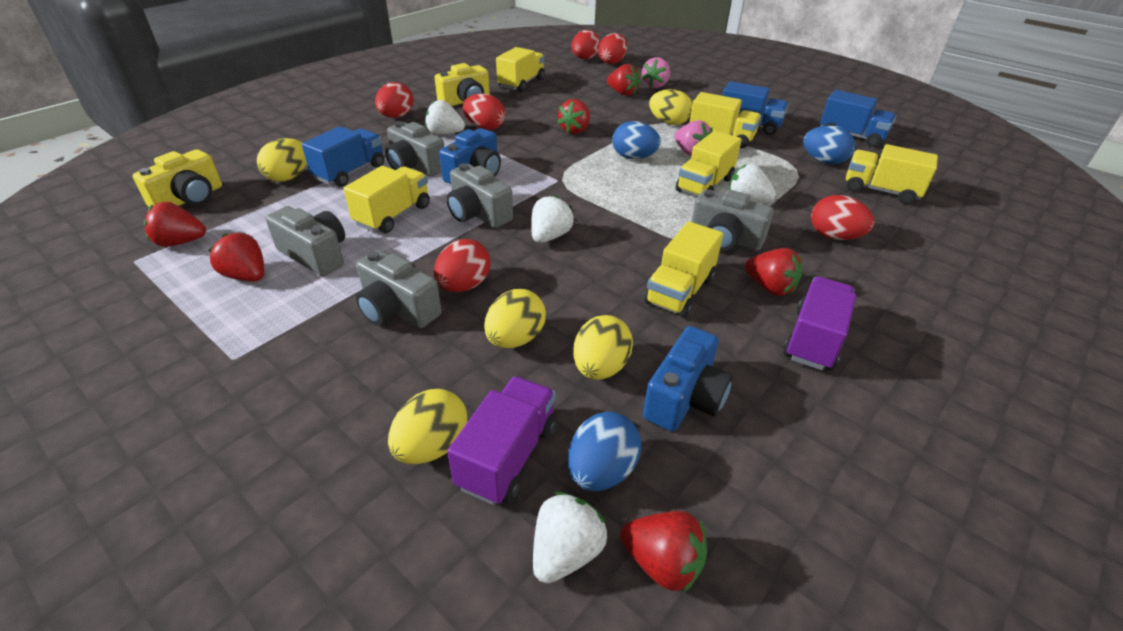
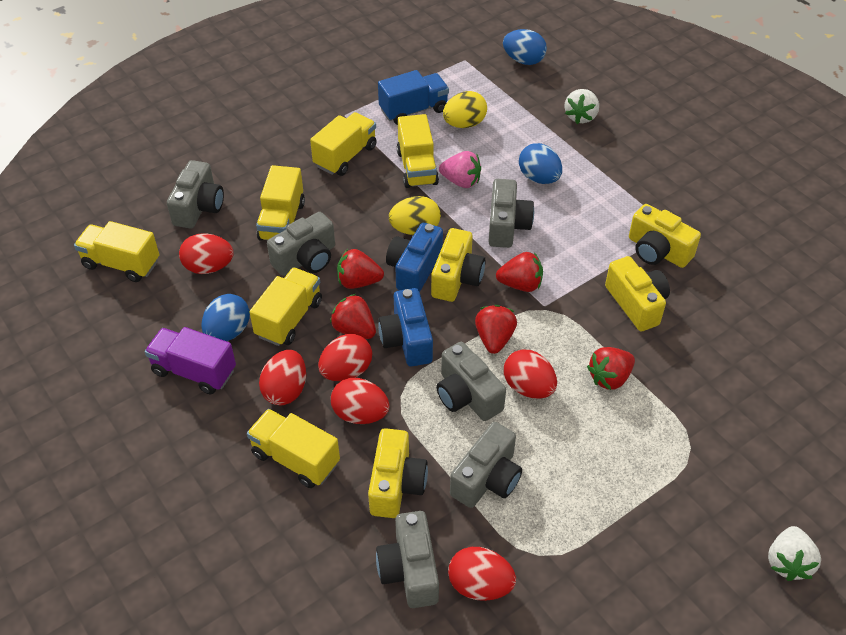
blue truck: [302,126,384,187] [722,81,789,135] [820,90,896,147] = 3 -> [378,70,449,125] = 1
grey camera: [266,206,345,276] [356,250,442,328] [385,121,444,177] [447,163,513,228] [691,190,774,251] = 5 -> [167,160,224,229] [267,212,335,276] [376,511,439,608] [436,342,506,421] [450,422,522,508] [488,179,534,248] = 6
pink strawberry: [642,57,670,88] [674,120,712,156] = 2 -> [439,151,481,188] = 1
purple truck: [447,376,557,505] [783,276,857,370] = 2 -> [145,327,236,394] = 1
red strawberry: [144,201,206,247] [208,233,264,282] [557,99,590,134] [607,64,640,96] [620,511,707,594] [745,248,802,296] = 6 -> [330,294,376,339] [337,249,384,289] [475,305,517,354] [496,252,543,292] [587,347,635,390] = 5
white strawberry: [425,100,465,135] [531,195,574,243] [533,492,608,584] [729,164,776,203] = 4 -> [565,89,599,124] [768,526,821,581] = 2
yellow camera: [132,149,222,207] [435,63,490,106] = 2 -> [368,428,428,518] [431,228,486,302] [605,256,670,331] [629,204,701,268] = 4
yellow egg: [257,138,307,182] [388,389,468,464] [484,289,546,348] [573,315,633,380] [649,89,692,125] = 5 -> [389,196,441,235] [443,91,487,128] = 2

